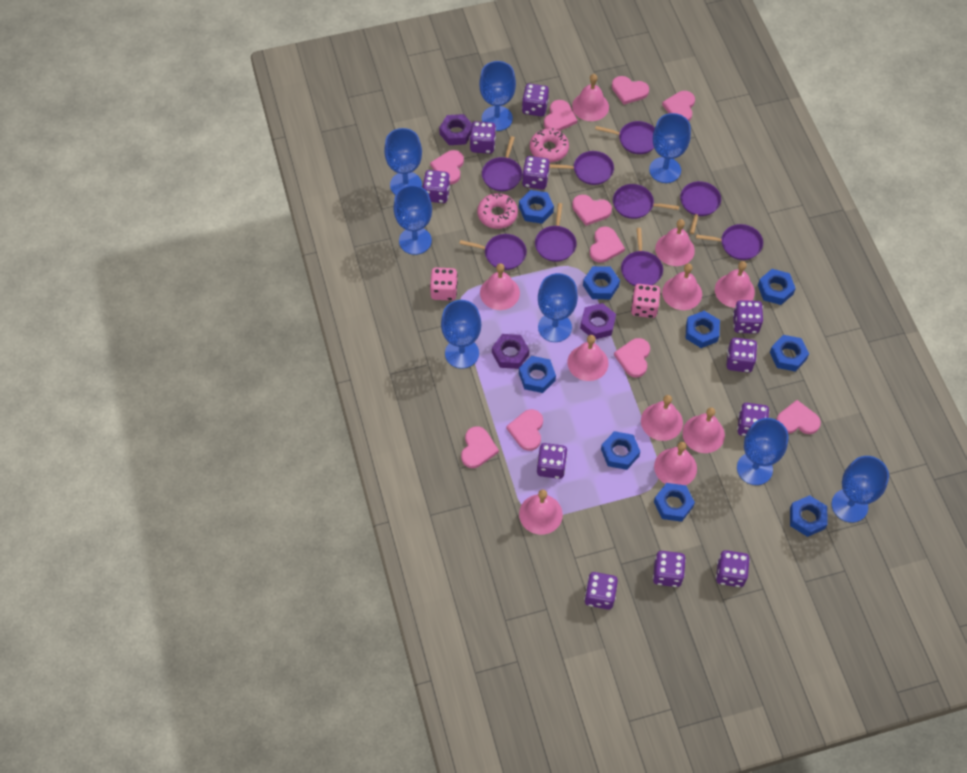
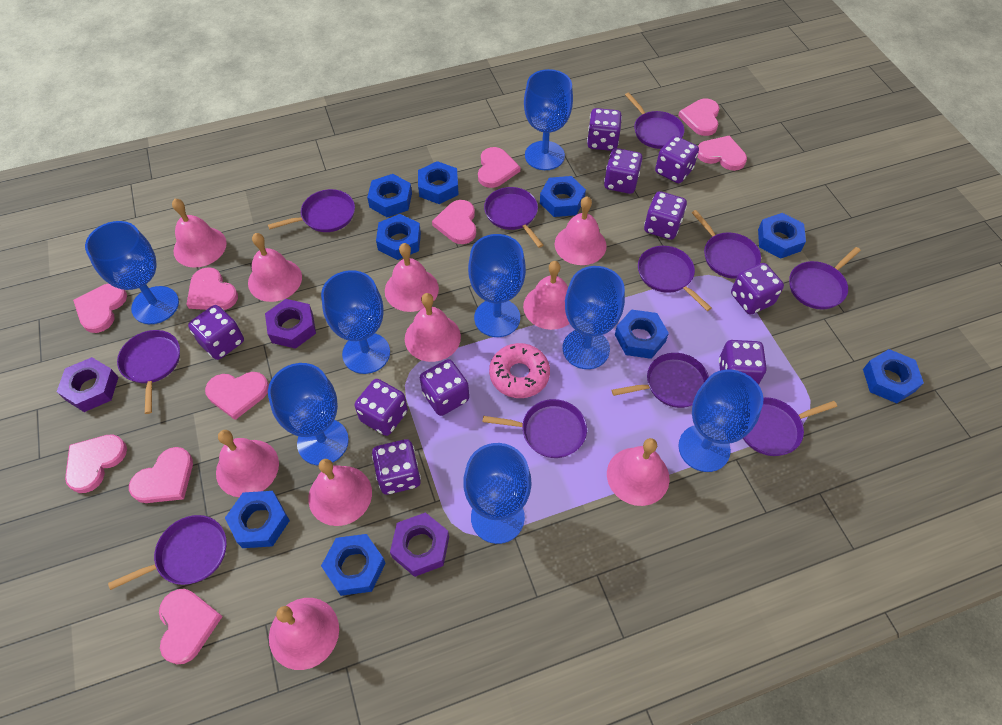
pink dice: [430,268,458,301] [631,284,661,318] = 2 -> none = 0
pink donut: [477,193,518,229] [530,128,569,162] = 2 -> [489,343,550,398] = 1
purple dice: [423,170,450,203] [470,121,496,154] [522,83,549,117] [522,156,550,190] [537,443,568,479] [584,572,618,610] [653,551,686,587] [716,550,750,587] [726,338,757,373] [733,300,763,334] [737,403,769,436] = 11 -> [188,305,244,360] [355,379,408,436] [372,439,421,495] [420,359,469,416] [587,108,622,151] [604,148,643,194] [644,191,687,240] [655,136,699,183] [719,340,767,385] [731,263,784,315] = 10
purple pan: [459,234,527,270] [482,136,522,191] [535,203,577,262] [549,151,614,185] [595,121,655,154] [613,184,679,219] [621,228,663,286] [680,181,721,234] [696,224,763,260] = 9 -> [108,515,227,590] [117,330,180,414] [268,189,355,232] [482,399,587,458] [484,187,543,248] [612,353,709,408] [625,92,685,149] [638,246,712,311] [692,210,761,279] [743,397,837,456] [789,247,861,310] = 11

